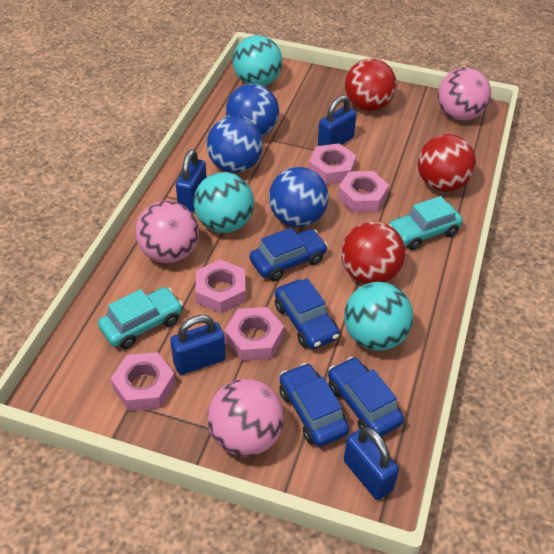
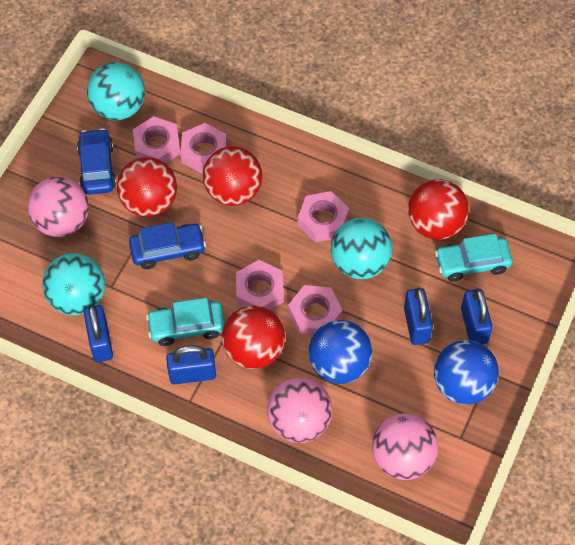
blue ball: [207,116,263,173] [226,84,279,137] [269,167,329,227] = 3 -> [308,320,372,384] [434,340,499,405] = 2
blue car: [250,228,328,281] [275,278,340,349] [279,363,349,447] [328,357,404,437] = 4 -> [77,128,116,195] [129,222,206,269] = 2
red ball: [341,221,405,284] [345,58,397,111] [418,134,476,192] = 3 -> [117,157,177,217] [203,146,262,206] [222,306,285,369] [408,179,469,240] = 4

